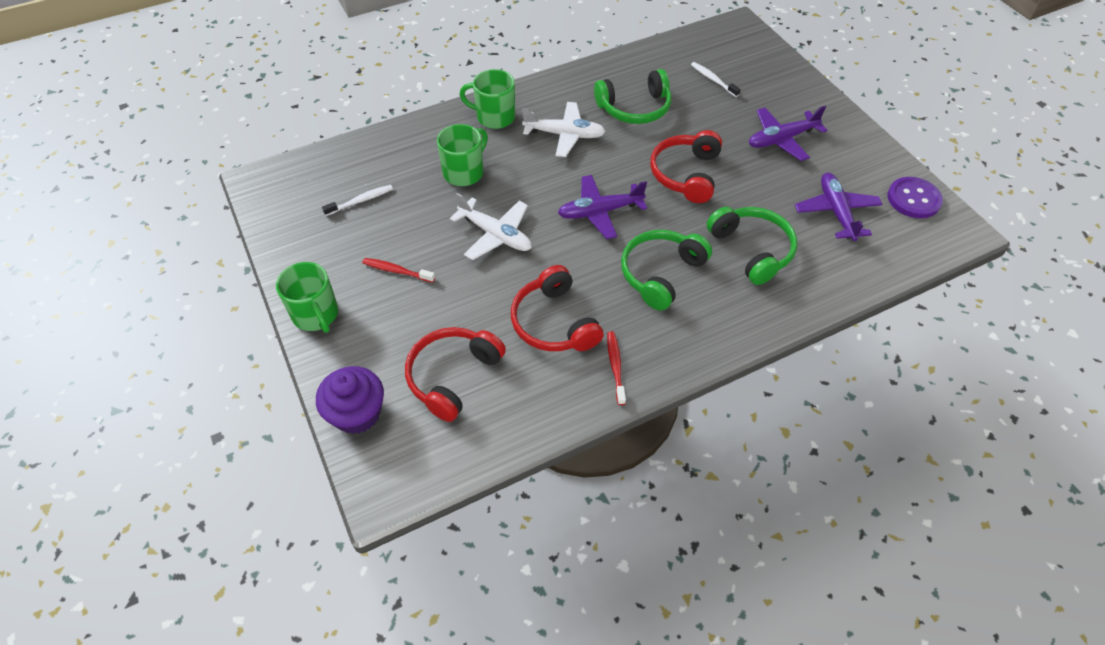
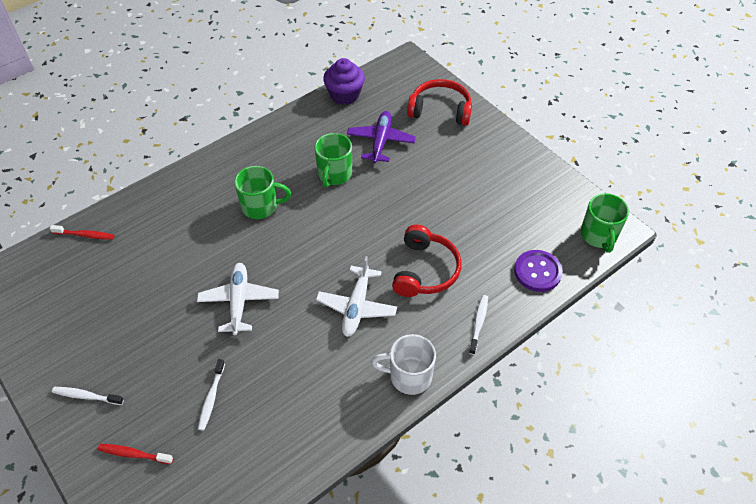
green headphones: [594,69,671,124] [621,230,712,311] [707,207,797,285] = 3 -> none = 0
purple plane: [558,175,647,239] [749,106,827,161] [795,173,883,241] = 3 -> [347,111,416,164] = 1
red headphones: [405,327,506,422] [511,265,604,351] [650,130,722,203] = 3 -> [392,225,462,297] [407,79,472,126] = 2
white mug: none = 0 -> [371,334,436,395] = 1
white toothbrush: [322,185,393,216] [691,62,741,97] = 2 -> [52,387,124,405] [198,359,225,431] [469,295,488,355] = 3

